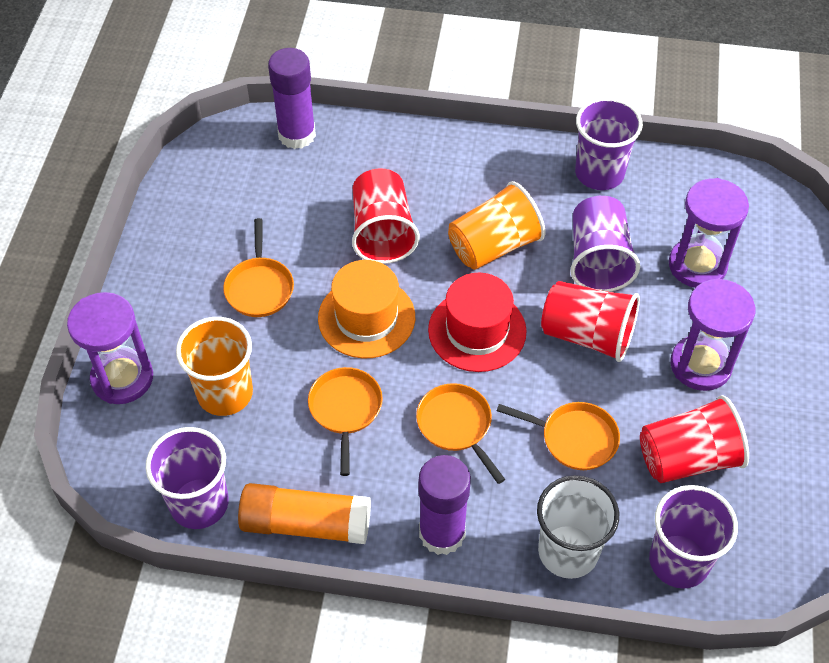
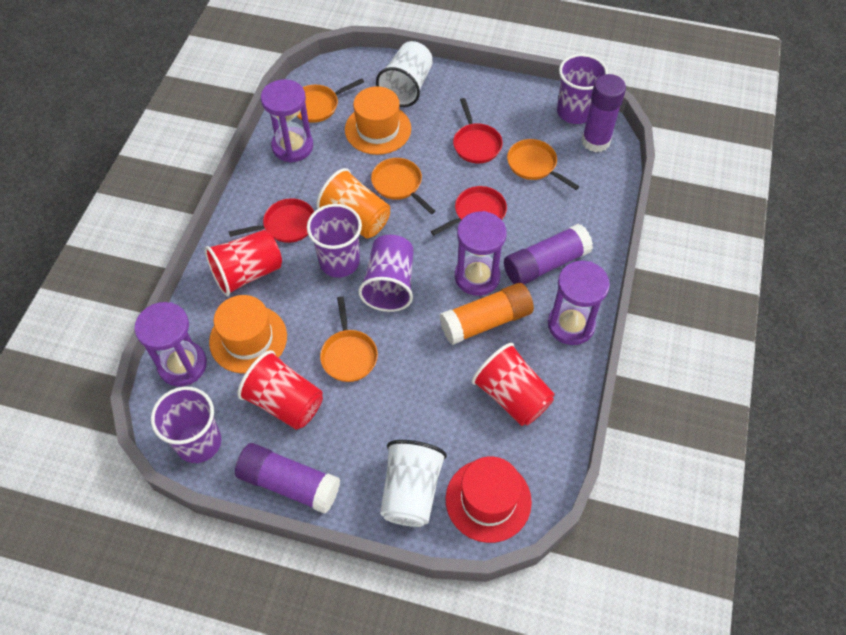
orange cup: [176,317,253,416] [448,181,545,270] = 2 -> [316,168,390,239] = 1
orange hat: [318,260,415,358] = 1 -> [209,295,287,373] [345,86,411,155] = 2
purple glue stick: [268,48,316,149] [419,455,471,555] = 2 -> [235,443,340,514] [504,224,593,284] [582,74,626,153] = 3
purple hourglass: [67,292,153,404] [669,178,749,288] [670,278,755,391] = 3 -> [134,302,207,387] [261,79,313,163] [455,211,507,296] [548,261,610,345] = 4
red pan: none = 0 -> [229,198,314,243] [431,186,507,235] [453,98,503,163] = 3
white cup: [537,475,619,579] = 1 -> [376,41,433,107] [380,440,447,527] = 2

